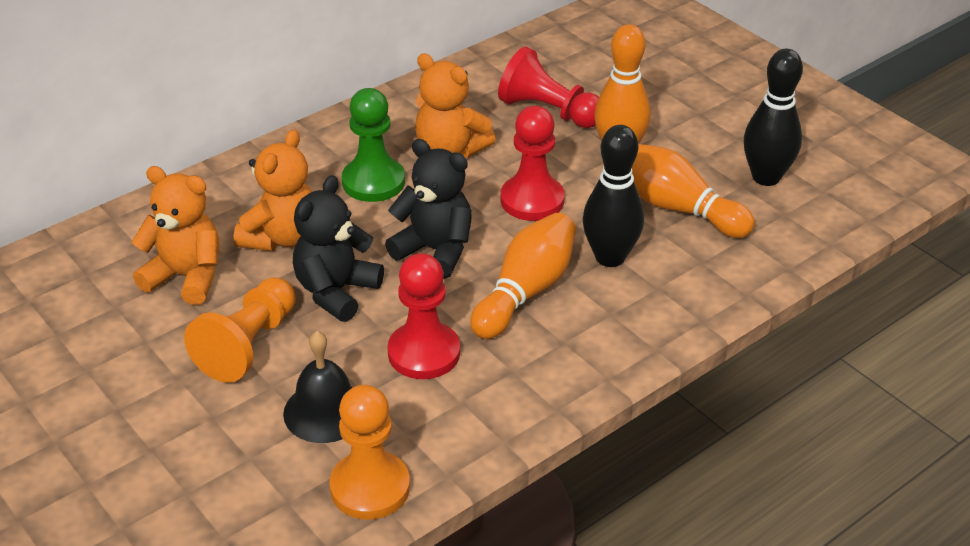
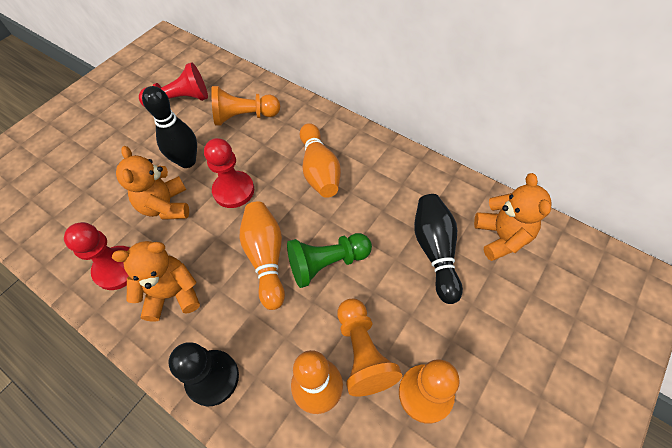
black bell: [283,331,353,443] = 1 -> none = 0
black pawn: none = 0 -> [169,342,239,406] = 1
black teddy bear: [293,175,384,322] [385,139,472,279] = 2 -> none = 0
orange pawn: [184,277,295,383] [329,385,410,520] = 2 -> [211,86,280,126] [337,299,402,397] [399,360,460,424] = 3

